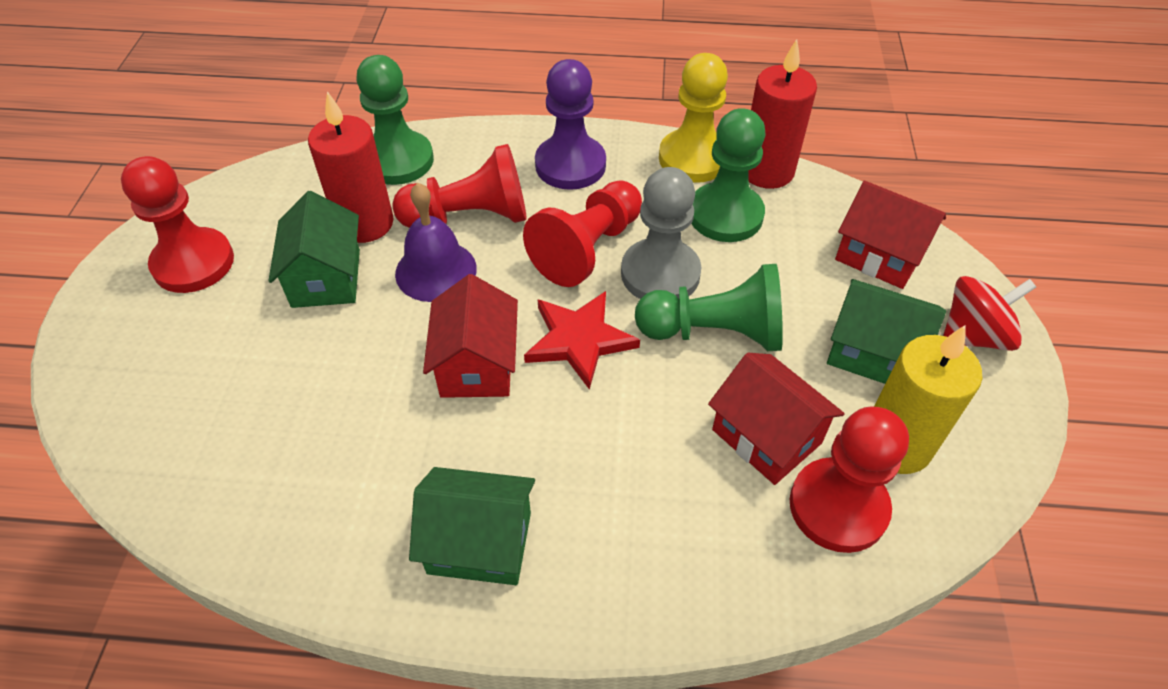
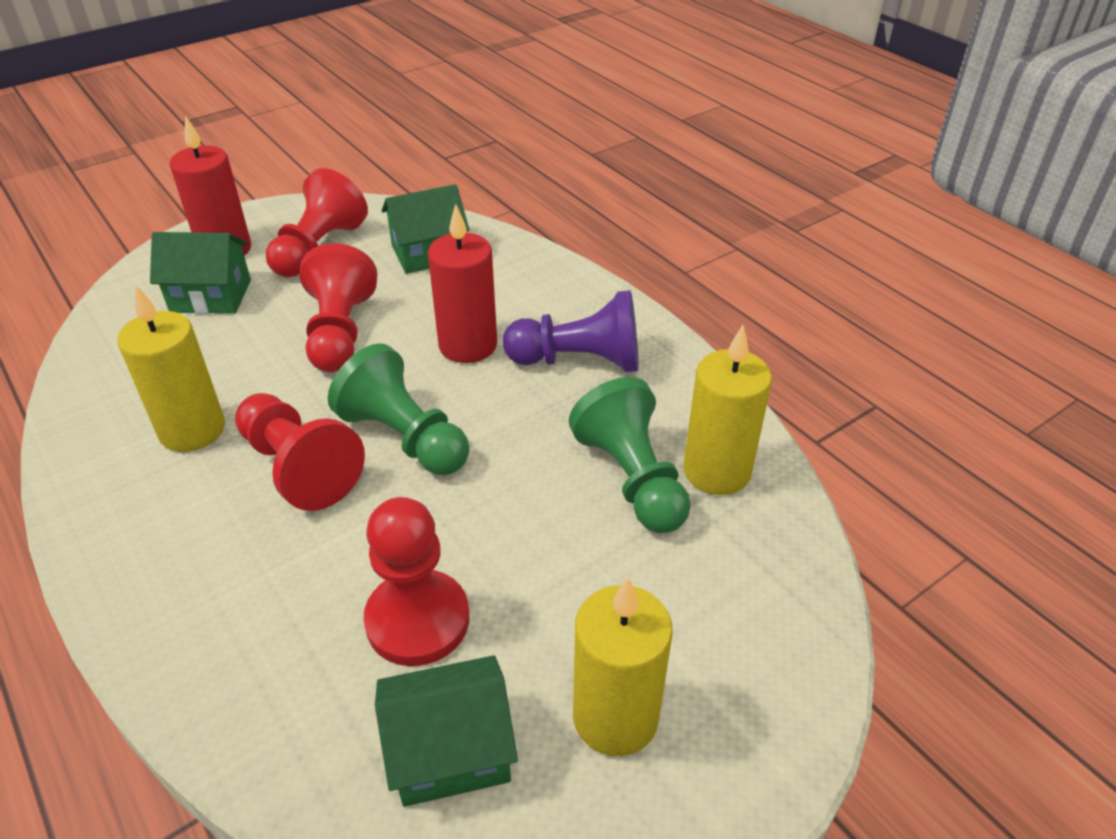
green pawn: [356,55,434,185] [635,264,783,351] [691,108,766,242] = 3 -> [328,343,469,475] [569,377,691,533] = 2
grey pawn: [621,167,701,299] = 1 -> none = 0
purple bell: [395,183,477,302] = 1 -> none = 0
red house: [423,274,518,398] [708,353,845,485] [835,181,946,289] = 3 -> none = 0
red spinning top: [943,276,1036,351] = 1 -> none = 0
red star: [524,291,640,390] = 1 -> none = 0
yellow candle: [874,325,982,474] = 1 -> [117,284,225,452] [573,577,673,756] [684,325,772,495] = 3
yellow pawn: [659,53,728,183] = 1 -> none = 0

